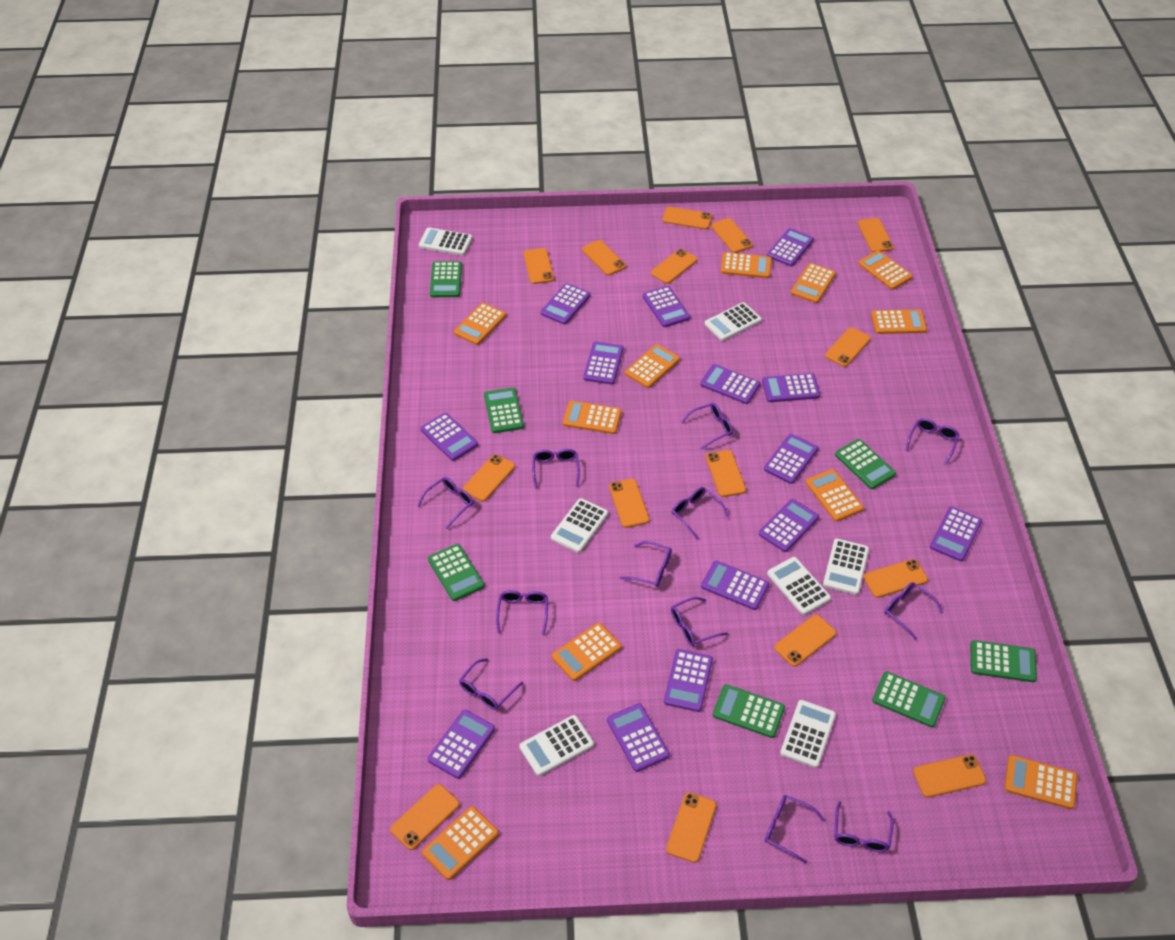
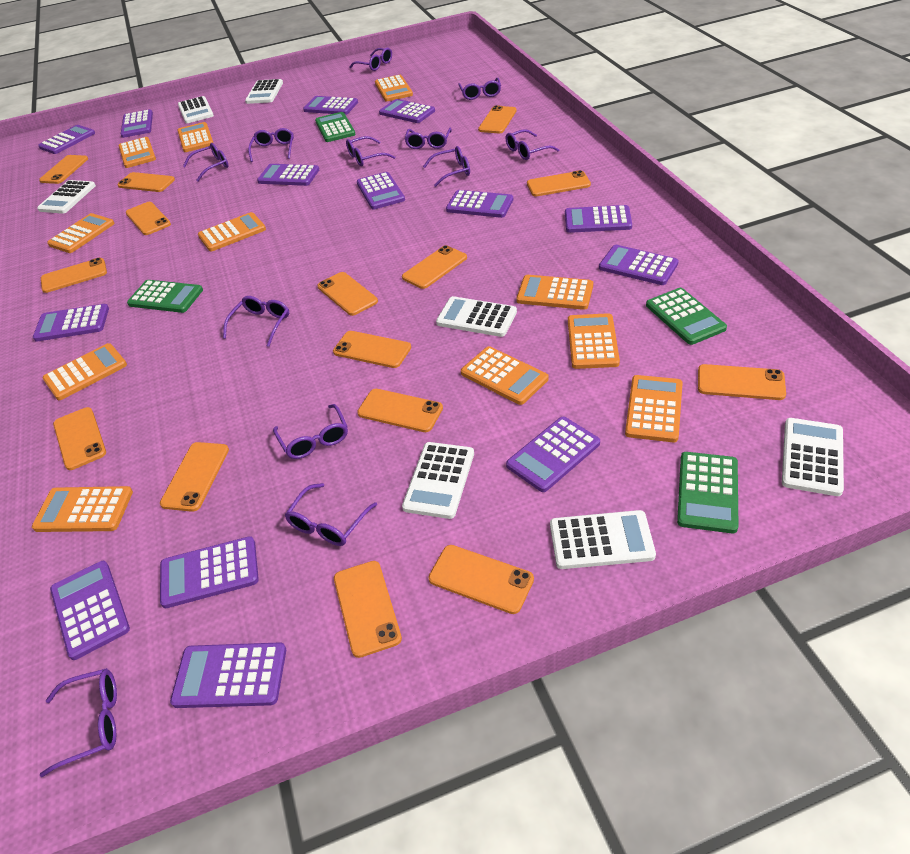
green calculator: [428,544,484,601] [430,261,462,297] [484,388,524,433] [713,684,785,738] [835,439,896,489] [872,671,946,728] [970,640,1037,682] = 7 -> [127,280,203,313] [315,112,356,142] [646,288,727,345] [677,452,738,533] = 4

